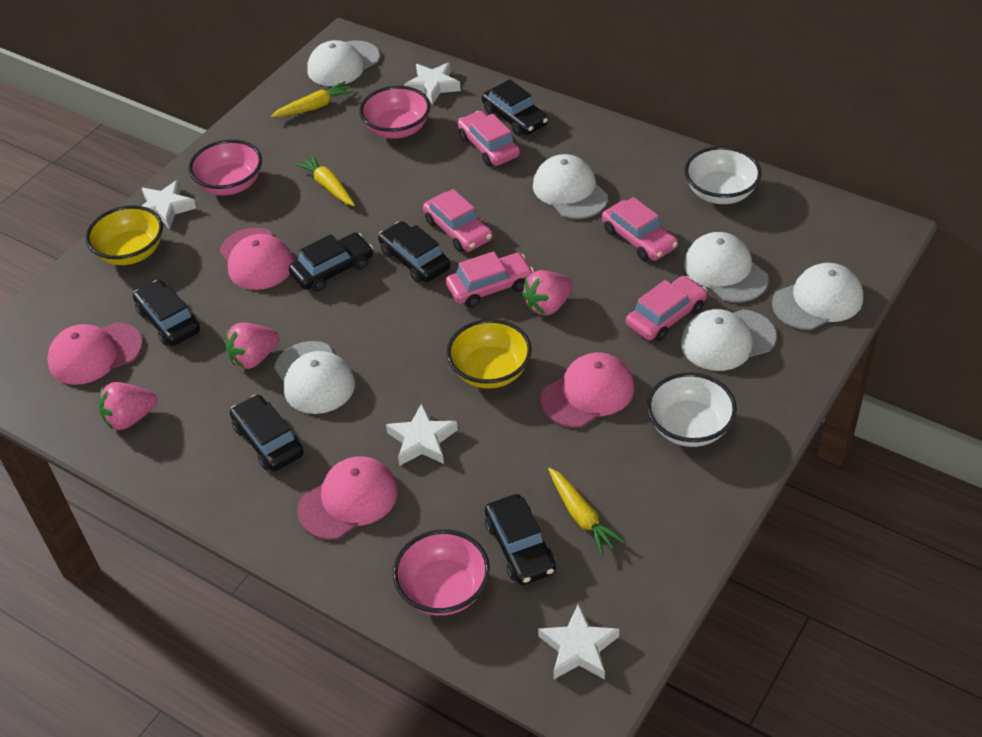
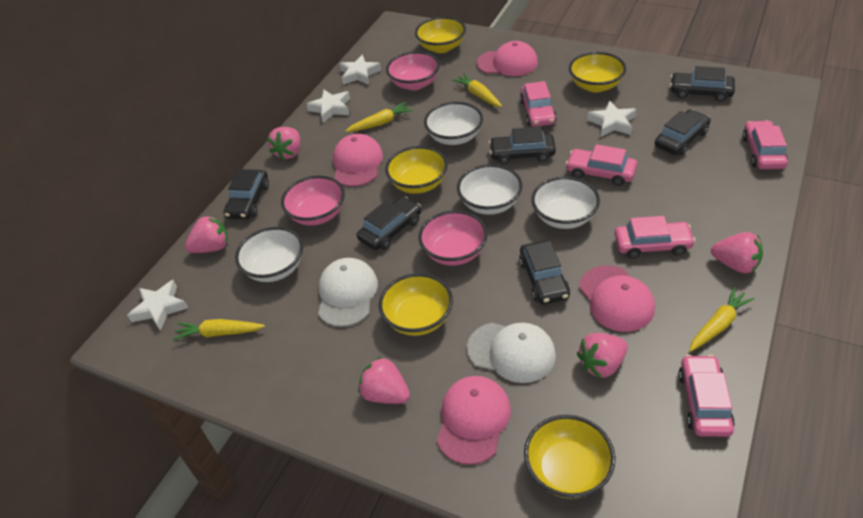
pink strawberry: [99,382,157,430] [225,323,279,369] [522,270,573,316] = 3 -> [185,215,228,253] [267,127,300,160] [358,356,410,404] [577,333,628,379] [711,232,763,273] = 5
white bowl: [647,373,737,447] [685,146,762,204] = 2 -> [235,227,303,282] [424,102,483,145] [457,164,523,215] [531,176,600,229] = 4
white cap: [274,341,355,414] [307,40,380,86] [533,154,608,219] [681,309,776,371] [684,232,768,302] [772,263,863,330] = 6 -> [318,258,378,327] [467,323,556,383] = 2
yellow bowl: [86,205,163,265] [446,319,532,389] = 2 -> [379,273,453,336] [385,146,448,194] [415,17,466,53] [524,415,615,499] [569,52,626,92] = 5
yellow carrot: [271,81,354,118] [294,154,355,206] [548,467,625,555] = 3 -> [173,319,265,340] [346,102,413,132] [452,73,502,107] [689,287,755,352] = 4

